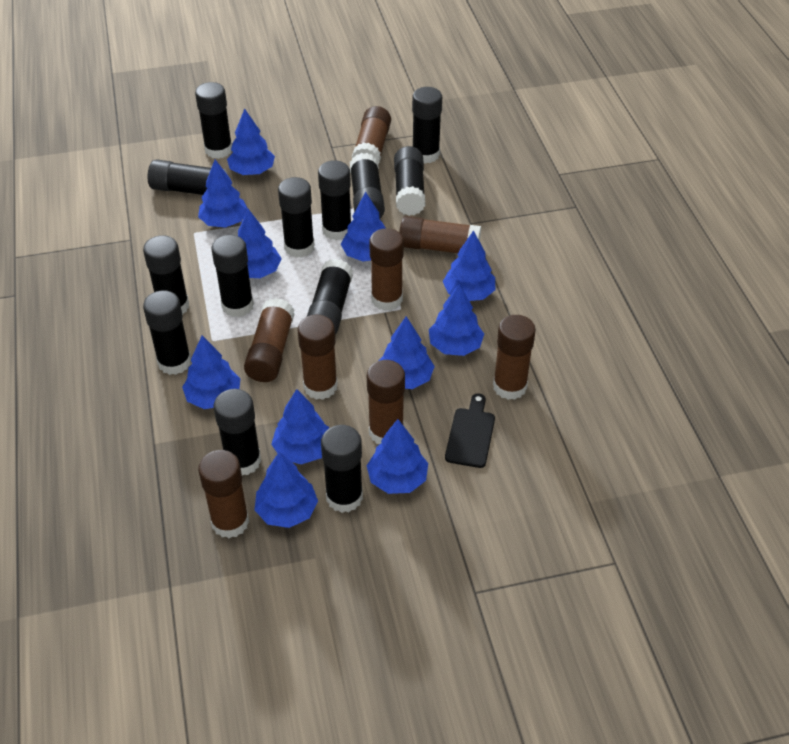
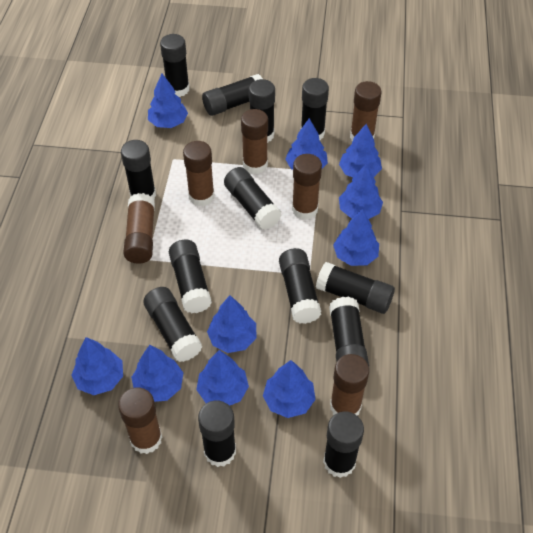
black cutting board: [445,394,495,468] = 1 -> none = 0
blue tree: [182,336,240,409] [198,159,248,228] [227,109,275,175] [238,209,282,278] [255,451,318,528] [271,389,329,464] [341,192,386,262] [366,419,428,494] [379,316,435,389] [429,284,484,356] [443,230,495,301] = 11 -> [72,337,123,395] [131,345,183,402] [148,74,188,128] [196,350,249,406] [207,295,257,353] [263,360,316,418] [285,118,328,170] [333,209,379,266] [339,124,382,178] [339,163,383,219] = 10
brown glue stick: [198,450,249,538] [244,298,295,382] [297,315,338,400] [352,106,391,164] [367,360,405,444] [369,228,404,311] [399,216,481,253] [493,315,536,400] = 8 -> [118,387,162,454] [123,193,155,264] [183,141,214,206] [241,109,268,174] [292,154,322,220] [330,354,369,415] [350,81,381,141] = 7

